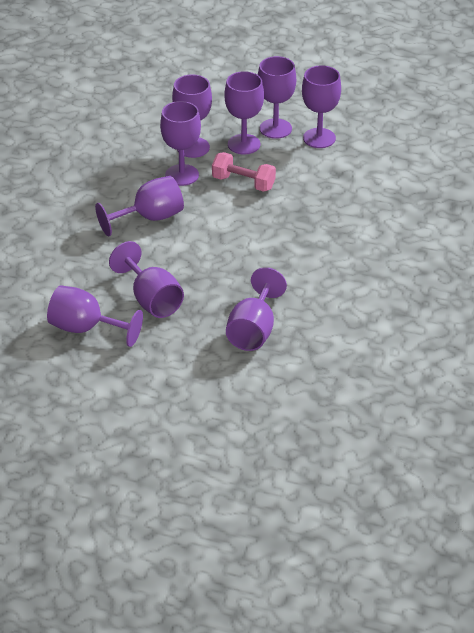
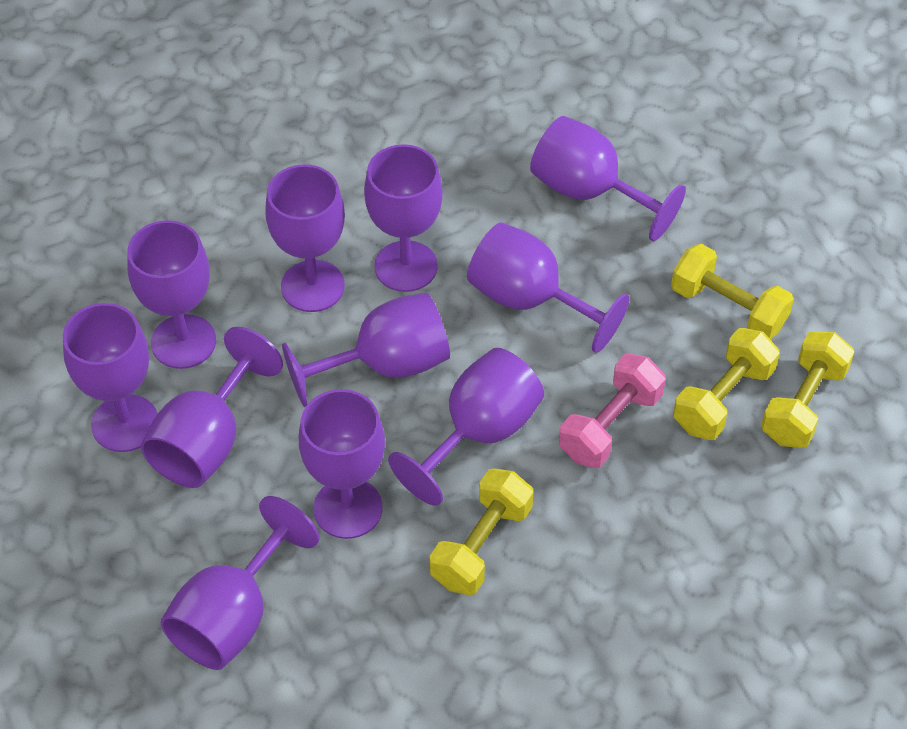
purple goblet: [47,285,143,347] [95,176,184,236] [109,241,184,318] [160,101,201,186] [172,74,212,158] [225,71,264,154] [226,267,287,351] [258,56,296,139] [302,66,341,148] = 9 -> [63,303,158,452] [127,220,216,369] [141,327,283,488] [161,496,319,670] [265,164,345,312] [282,293,450,407] [299,389,385,539] [364,144,443,292] [388,348,544,506] [467,222,629,353] [530,116,686,241] = 11
yellow dumbbell: none = 0 -> [430,468,533,595] [671,244,794,339] [673,328,780,440] [761,331,855,448] = 4

